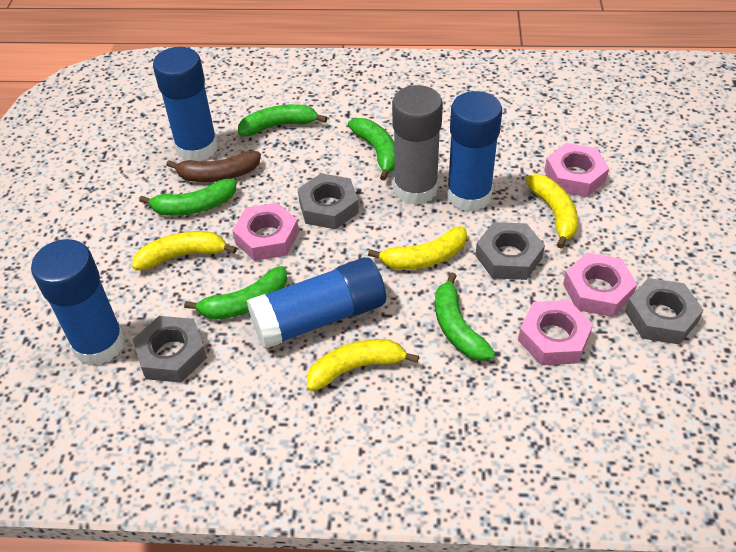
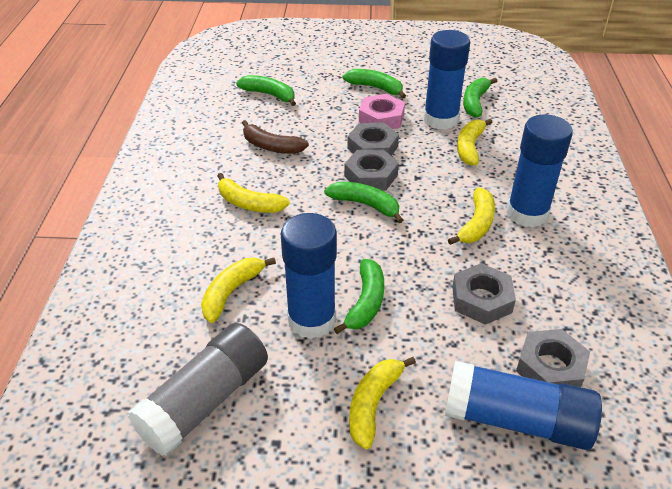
pink nut: [232,203,299,261] [518,300,593,365] [544,143,609,197] [563,252,637,317] = 4 -> [359,94,405,129] = 1
yellow banana: [132,231,237,271] [307,339,419,391] [368,226,467,270] [525,174,578,249] = 4 -> [201,257,276,323] [217,173,290,213] [349,357,416,449] [448,188,495,245] [457,119,492,166] = 5

